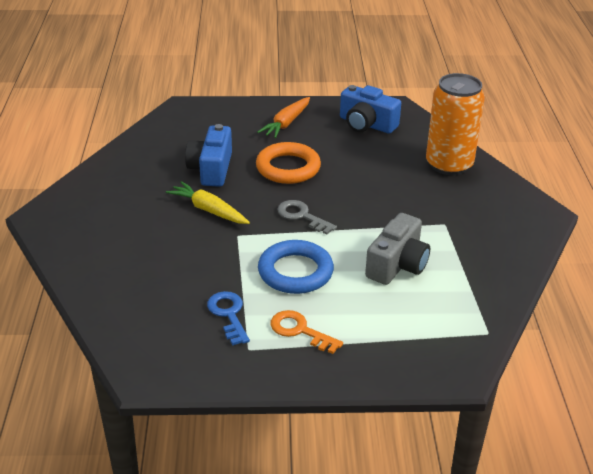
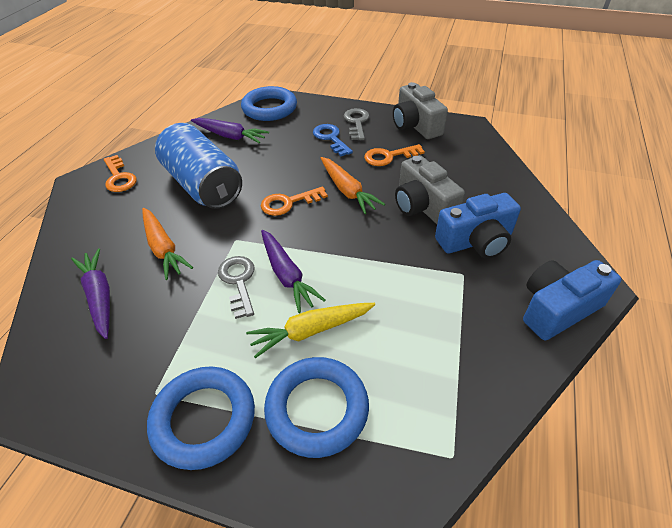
blue can: none = 0 -> [155,123,242,209] = 1
blue ring: [258,240,334,294] = 1 -> [147,367,255,470] [241,86,297,121] [264,357,369,458] = 3
grey camera: [365,213,430,285] = 1 -> [393,82,448,139] [395,155,465,224] = 2
grey key: [277,200,337,235] = 1 -> [218,256,255,319] [344,108,369,140] = 2
orange can: [426,73,485,175] = 1 -> none = 0
orange carrot: [257,97,310,138] = 1 -> [142,208,193,280] [321,157,385,214] = 2
orange key: [270,310,343,354] = 1 -> [104,155,137,192] [261,186,328,216] [364,144,425,166] = 3
orange ring: [256,142,321,184] = 1 -> none = 0
purple carrot: none = 0 -> [71,248,110,339] [191,118,269,143] [261,230,326,313] = 3

